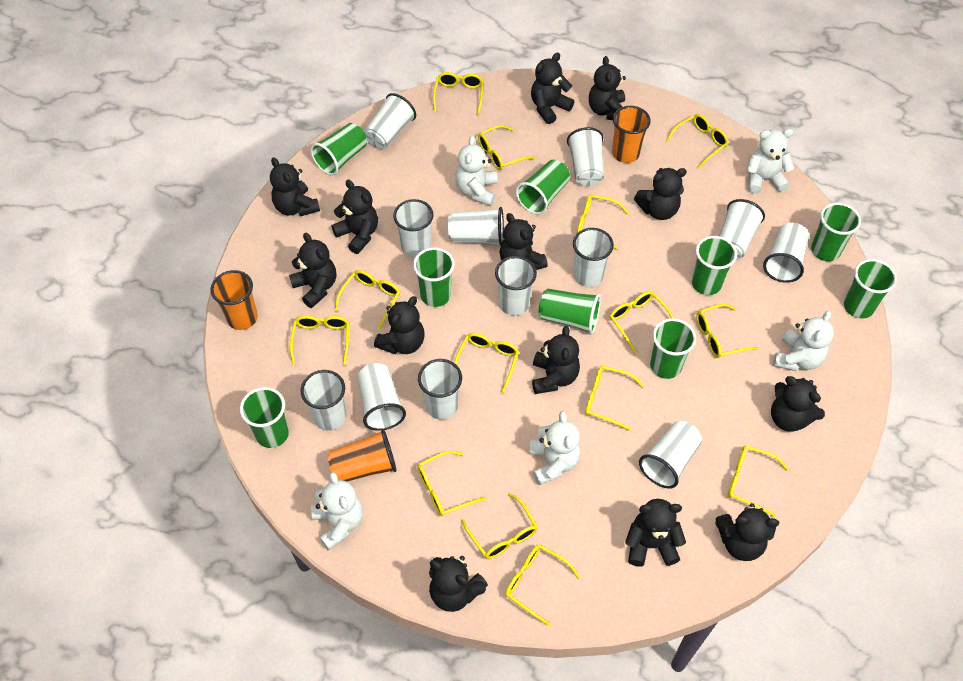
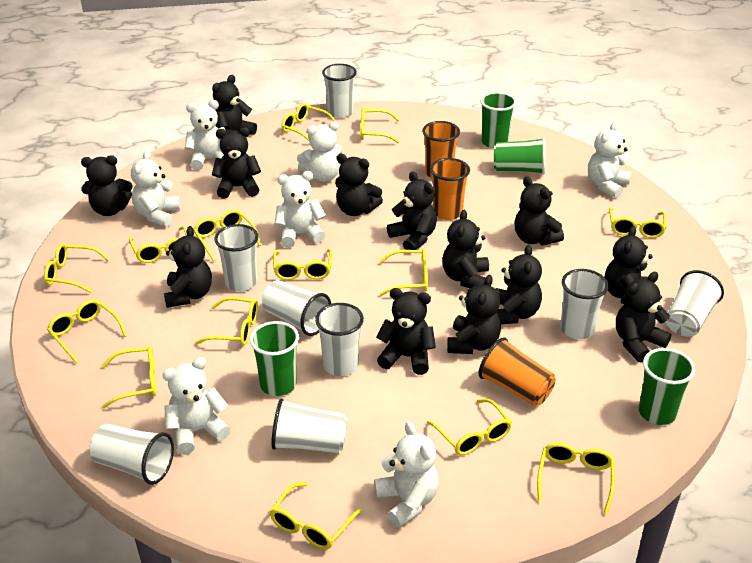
green cup: [240,387,289,448] [310,123,367,176] [413,247,455,307] [516,160,570,215] [539,289,601,334] [650,318,696,379] [692,236,737,295] [811,203,861,261] [844,259,897,318] = 9 -> [250,321,299,396] [480,92,517,149] [494,137,545,175] [639,348,695,425] = 4
white cup: [300,370,346,431] [357,363,406,431] [364,93,416,149] [393,199,434,258] [418,359,462,419] [448,207,504,246] [495,256,537,315] [567,127,604,187] [573,228,614,287] [639,421,702,489] [719,199,765,260] [763,223,809,283] = 12 -> [89,424,174,485] [214,224,258,291] [262,280,331,336] [271,398,348,453] [315,303,364,376] [322,64,357,118] [560,269,609,340] [666,270,724,337] = 8
white teddy bear: [311,472,363,550] [455,136,497,206] [529,411,580,485] [746,129,795,194] [773,311,834,371] = 5 -> [131,150,181,227] [162,357,231,455] [185,100,226,170] [275,171,326,248] [297,121,343,182] [374,422,439,528] [588,122,631,198] = 7

